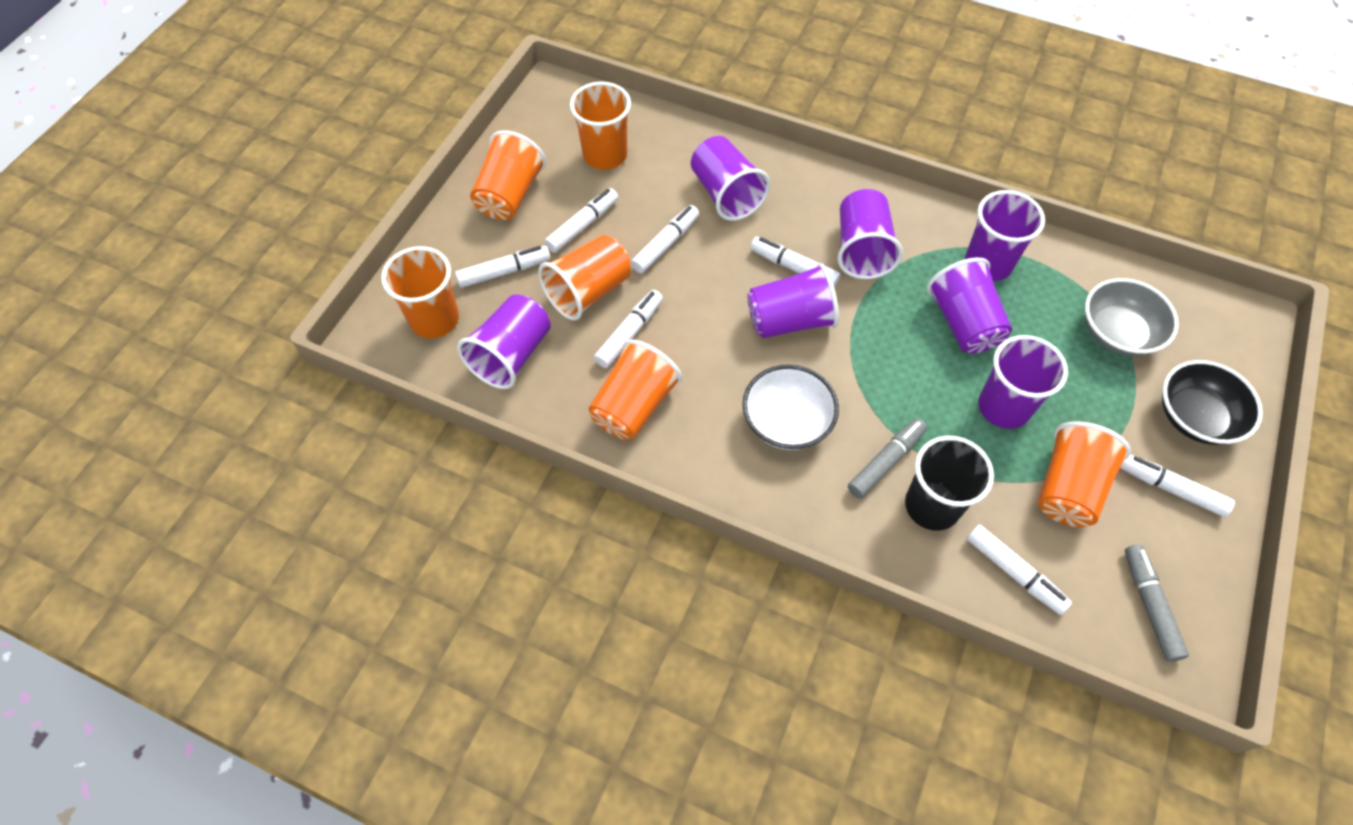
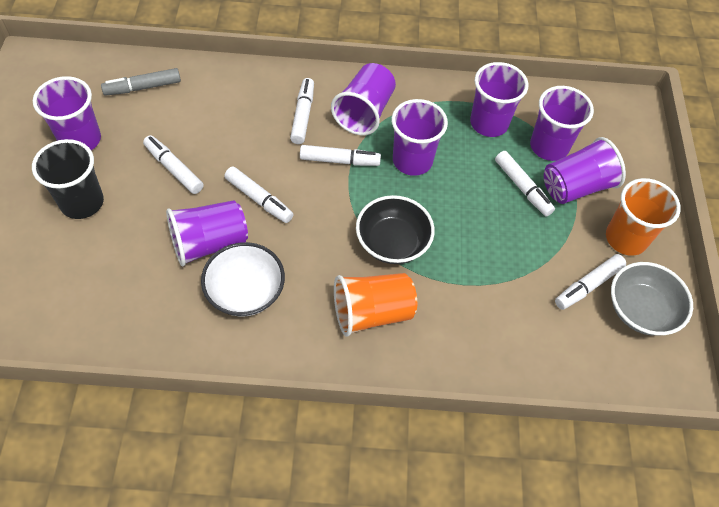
grey marker: [848,418,927,499] [1125,544,1189,662] = 2 -> [101,68,181,96] = 1
orange cup: [381,246,459,338] [470,130,546,220] [538,235,631,321] [570,81,631,170] [589,340,682,440] [1038,421,1131,527] = 6 -> [334,273,417,337] [606,178,681,256] = 2
white marker: [455,246,551,288] [544,188,618,253] [594,290,663,368] [631,205,699,274] [750,237,840,287] [967,524,1072,615] [1120,454,1235,517] = 7 -> [143,135,204,194] [224,166,293,223] [290,78,314,144] [300,145,381,166] [495,151,555,216] [555,254,626,310] = 6

